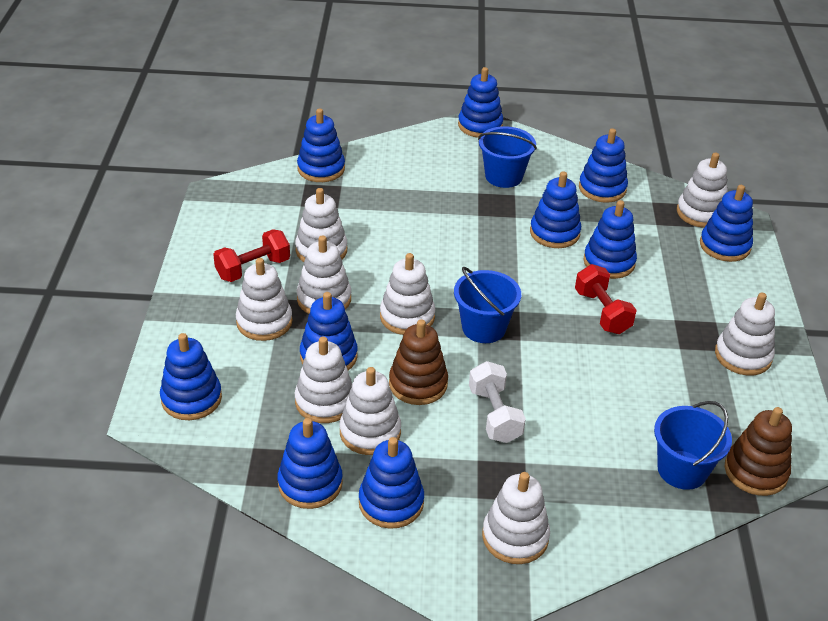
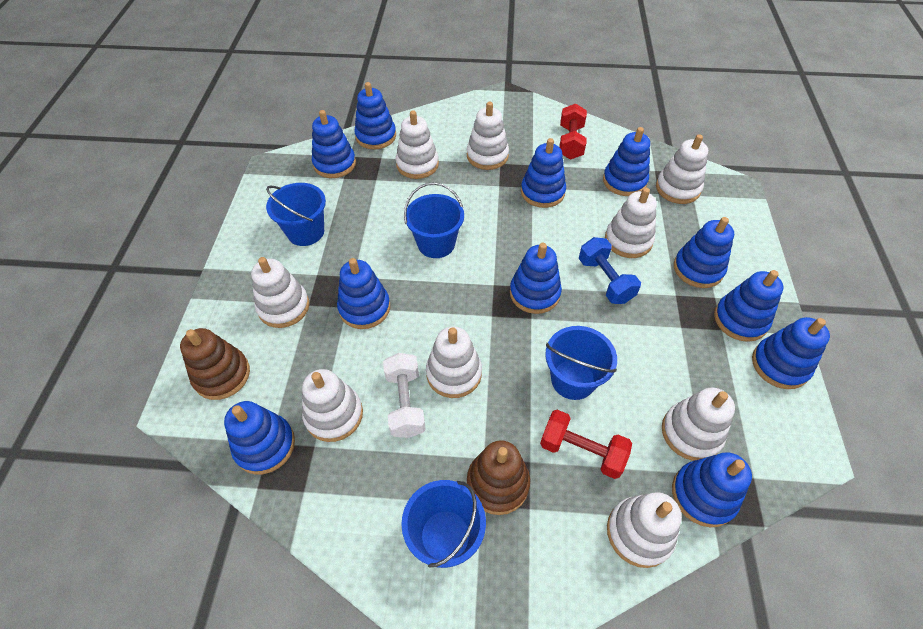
blue bucket: [454,267,521,343] [478,126,537,188] [654,401,732,490] = 3 -> [266,183,326,246] [401,480,486,568] [404,182,464,258] [545,326,617,400] = 4
blue dumbbell: none = 0 -> [579,237,641,304] = 1
blue stacking toy: [160,333,222,420] [278,418,343,509] [297,108,345,182] [300,292,358,370] [359,437,424,529] [458,67,503,137] [530,171,581,248] [579,128,628,203] [583,200,637,279] [700,185,753,262] = 10 -> [224,401,295,474] [312,110,356,178] [337,258,390,329] [354,82,396,150] [510,243,562,314] [521,138,566,208] [603,127,650,196] [672,452,752,527] [674,217,734,288] [714,270,783,342] [752,317,830,389] = 11

